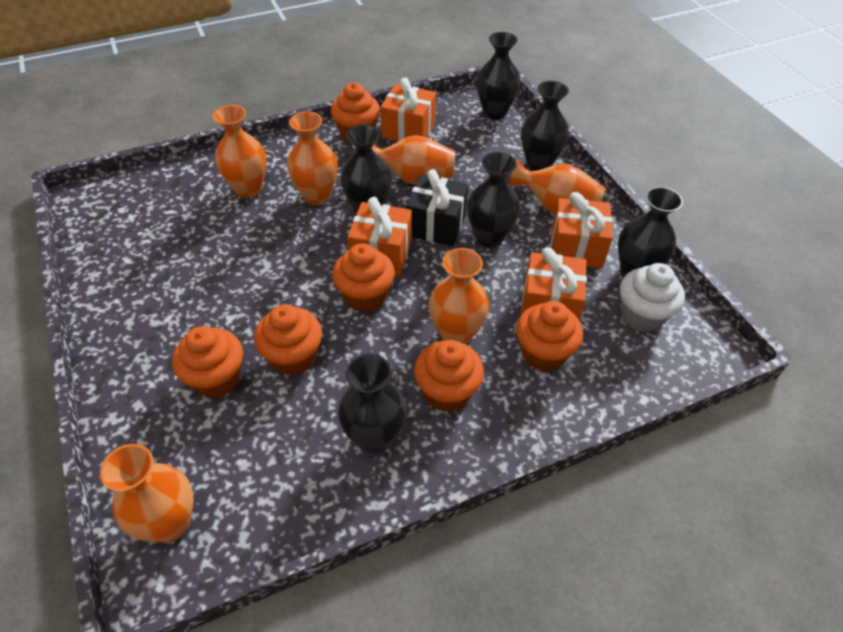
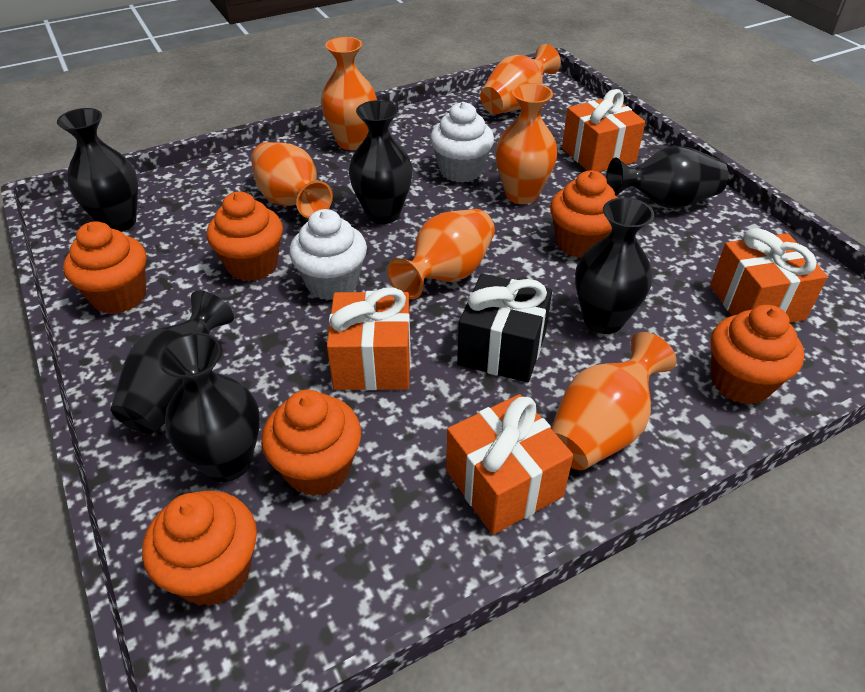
white cupcake: [620,263,685,332] = 1 -> [289,209,367,300] [430,102,494,183] = 2

